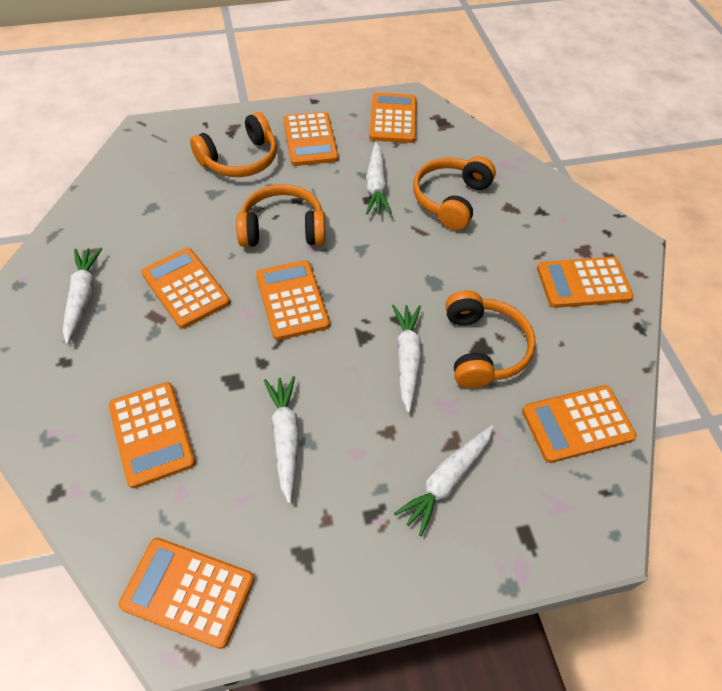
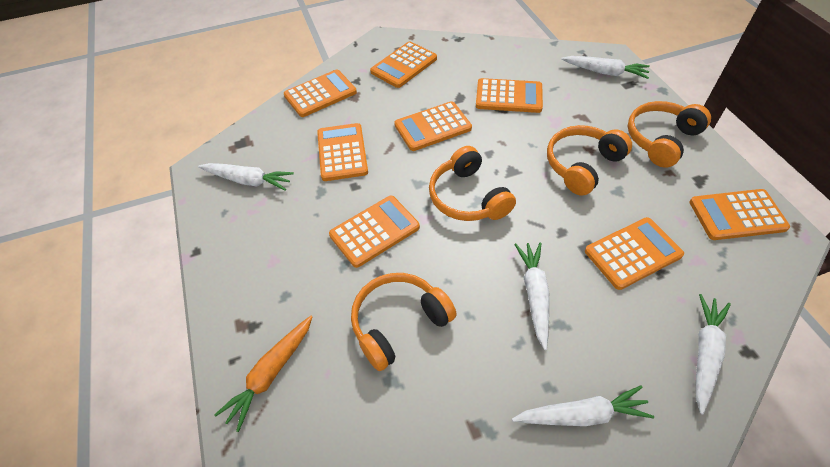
orange carrot: none = 0 -> [214,316,312,432] = 1

